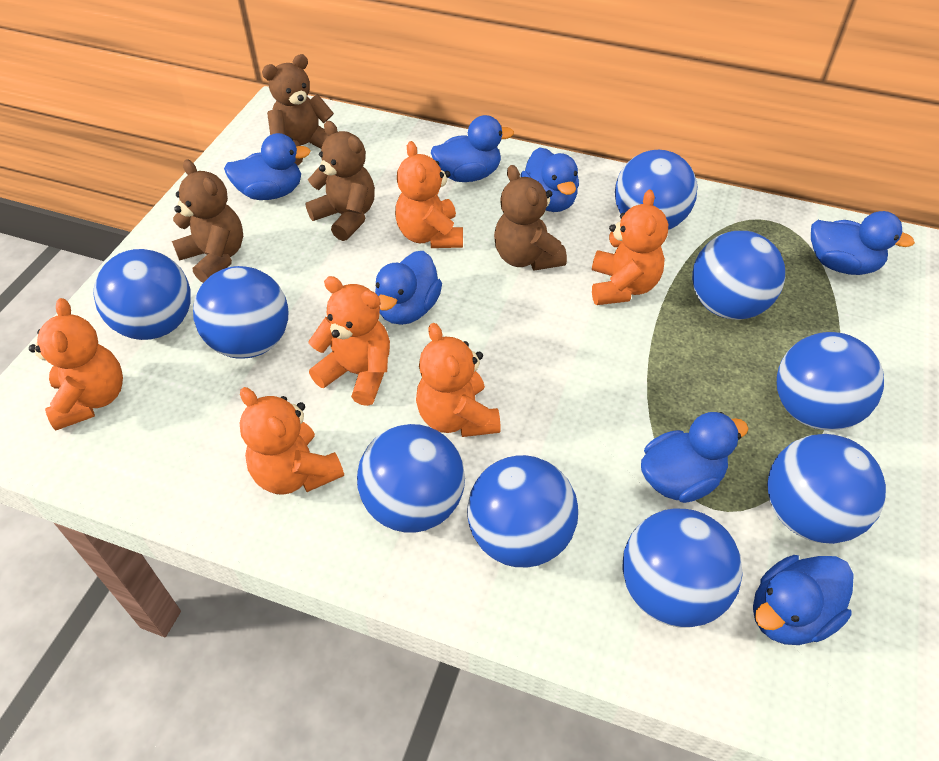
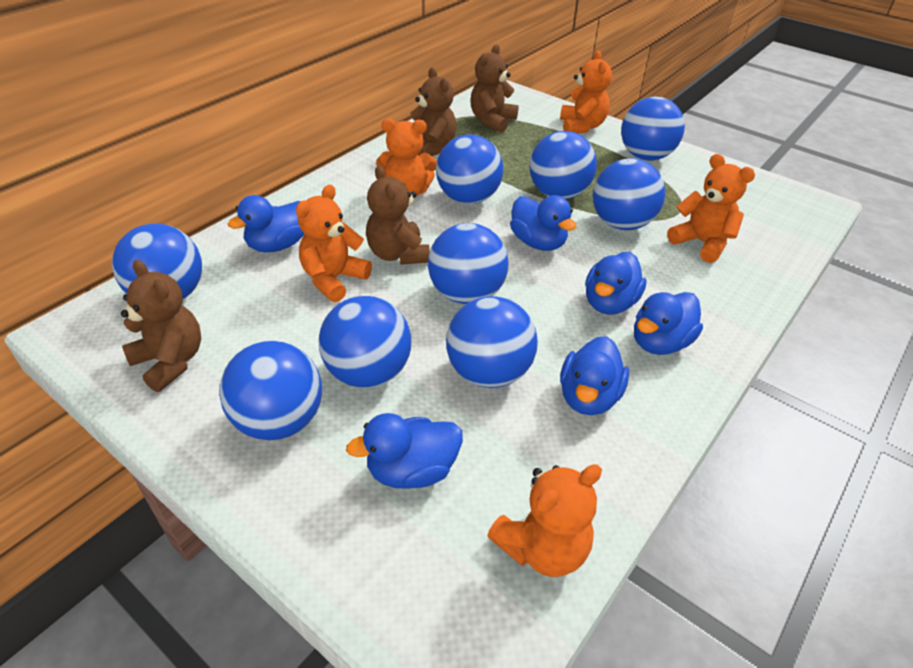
blue duck: [224,133,311,200] [375,251,442,325] [431,115,514,182] [520,147,579,212] [641,412,749,503] [753,555,854,645] [811,211,915,275] = 7 -> [228,195,304,252] [346,413,463,489] [510,195,576,251] [560,336,629,415] [585,252,647,315] [634,292,703,355] = 6
orange teddy bear: [29,298,123,431] [240,387,344,495] [309,276,390,406] [395,141,463,248] [416,323,501,437] [592,190,668,305] = 6 -> [296,185,372,302] [376,118,437,197] [487,464,602,577] [560,50,612,134] [667,154,755,263] = 5

